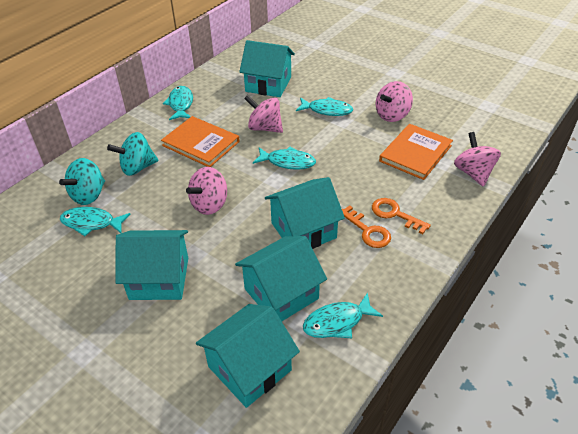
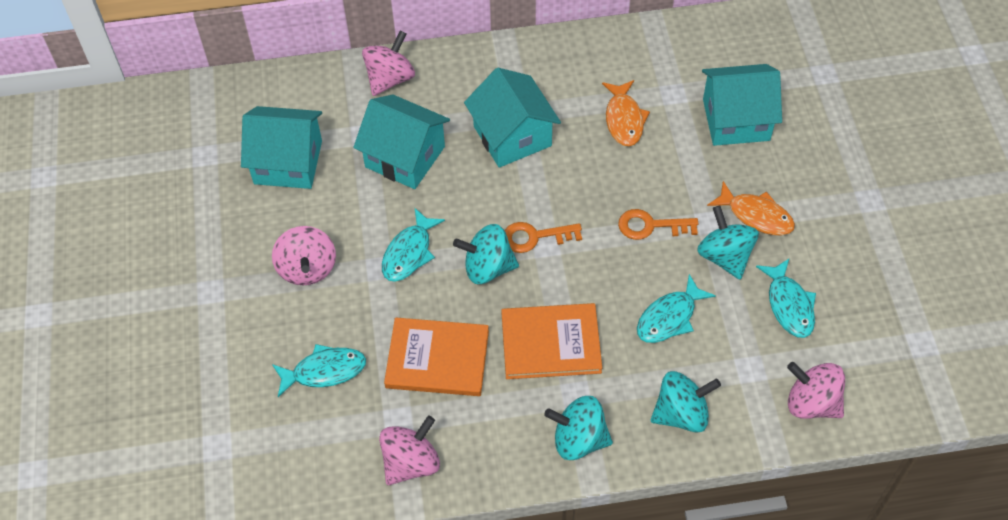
orange fish: none = 0 -> [602,80,650,146] [707,181,795,235] = 2
turquoise fish: [60,207,130,236] [163,86,193,120] [253,147,316,170] [296,97,353,116] [303,292,383,338] = 5 -> [272,344,366,397] [382,207,445,282] [637,274,716,343] [756,259,816,338] = 4
turquoise house: [116,230,188,300] [196,304,300,408] [235,236,327,321] [239,40,295,97] [265,177,345,249] = 5 -> [241,106,322,189] [353,94,450,189] [464,68,561,168] [702,64,782,146] = 4
turquoise spinning top: [59,158,105,205] [107,132,158,176] = 2 -> [453,224,519,284] [544,396,613,460] [651,371,721,433] [697,205,759,280] = 4

